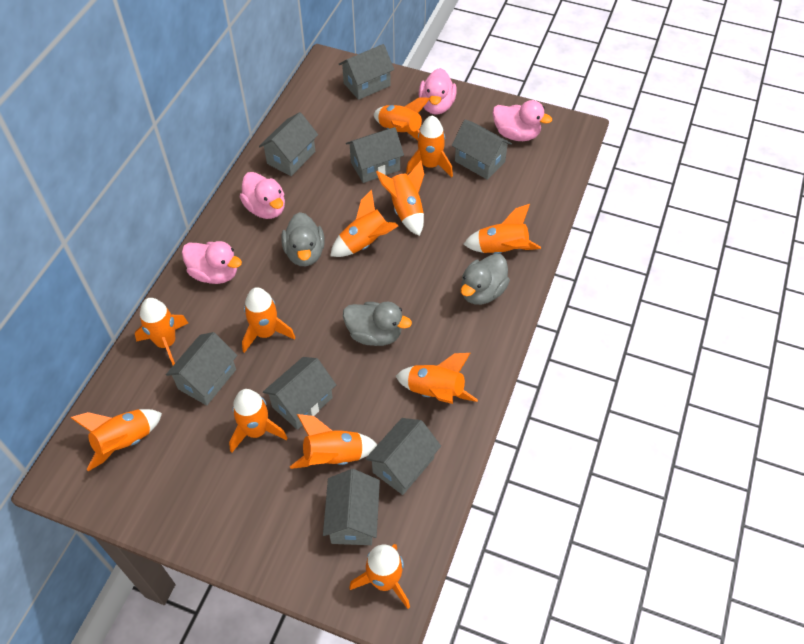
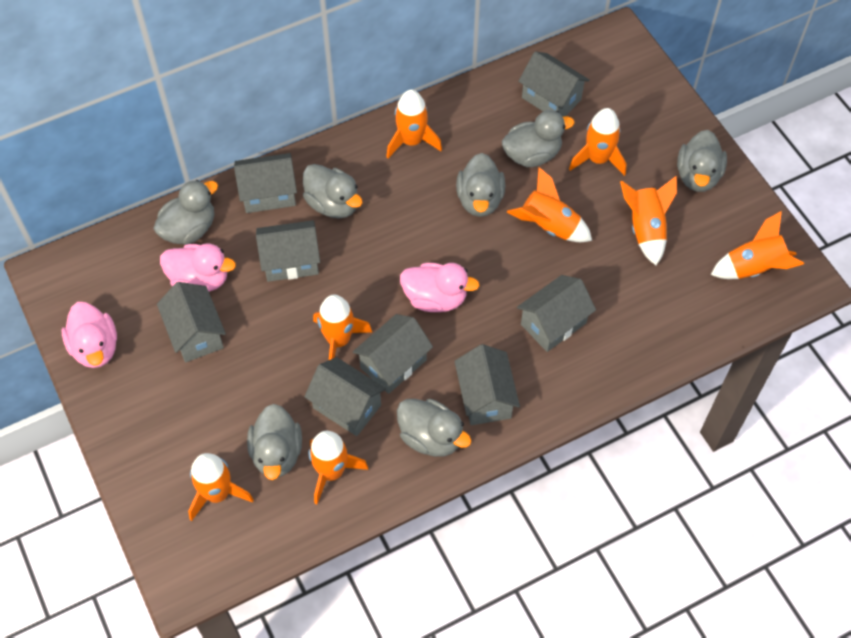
grey duck: [281,212,325,266] [343,302,412,346] [461,254,510,305] = 3 -> [153,180,218,245] [247,404,302,480] [303,164,363,219] [397,399,471,457] [456,153,505,217] [502,110,574,167] [677,130,727,192] = 7
orange rocket: [71,409,162,471] [135,298,188,365] [229,389,287,453] [242,287,295,353] [290,414,377,469] [330,189,398,257] [349,544,410,609] [374,98,430,140] [376,161,424,236] [396,353,478,404] [406,115,453,177] [464,204,541,254] = 12 -> [188,453,254,521] [309,431,368,504] [313,295,372,360] [386,90,442,158] [507,167,592,242] [569,108,626,176] [620,176,677,265] [711,211,804,279] = 8
pink duck: [182,241,242,284] [240,172,285,219] [419,68,457,115] [492,100,552,141] = 4 -> [62,302,117,368] [160,243,236,292] [400,263,480,312] = 3

